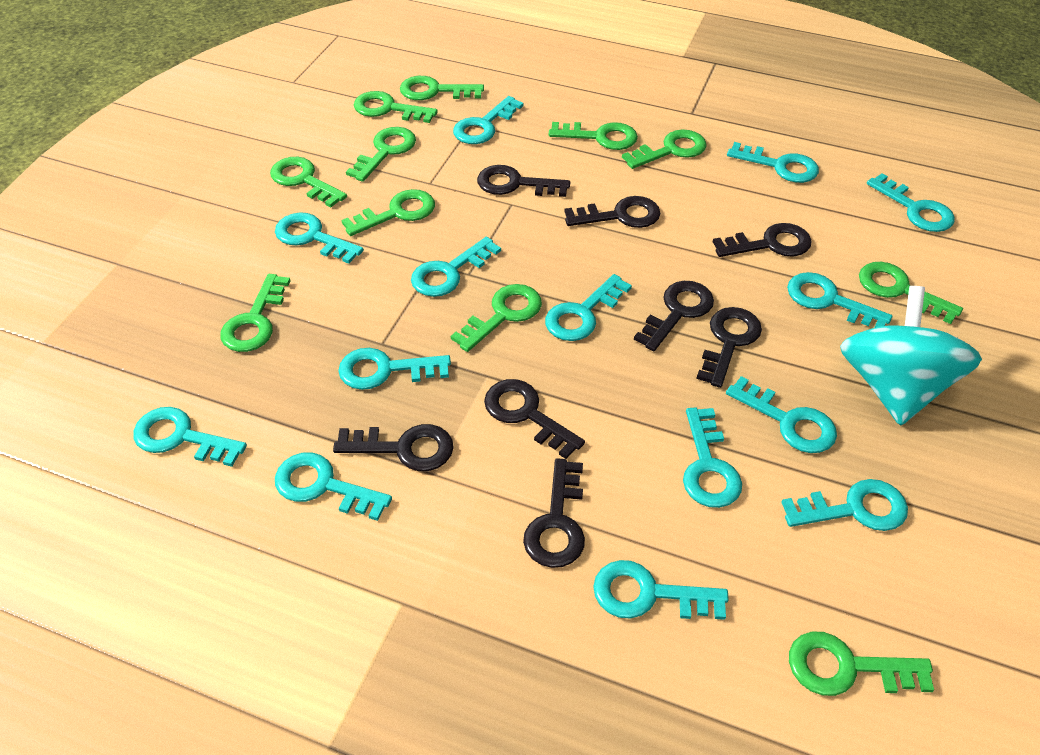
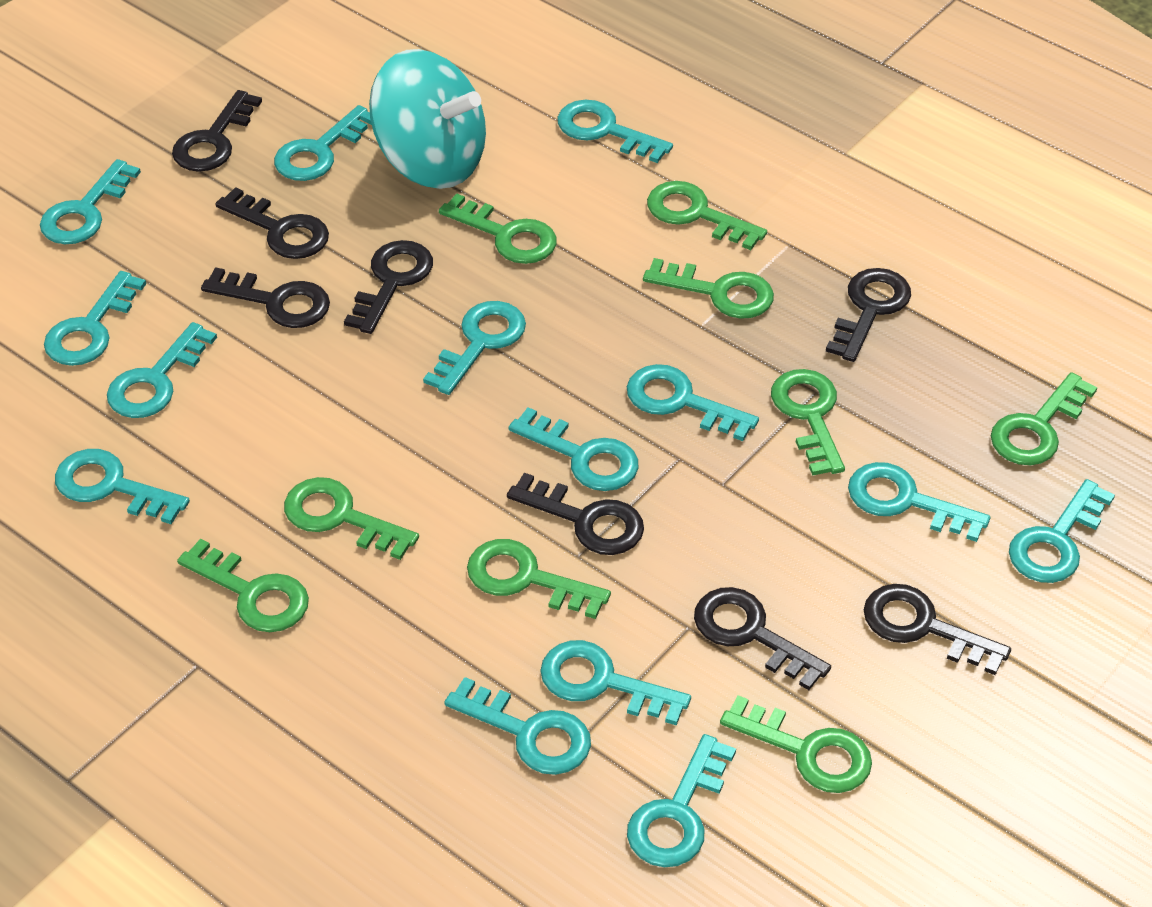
green key: [220,274,291,352] [270,157,347,207] [341,189,435,236] [346,127,416,182] [354,91,438,123] [400,76,484,100] [451,284,542,352] [549,122,638,150] [622,129,707,169] [789,632,934,696] [859,262,963,324] = 11 -> [177,539,309,632] [284,477,419,560] [439,193,557,264] [467,539,611,619] [643,258,774,319] [647,181,767,250] [720,695,872,793] [771,369,845,476] [991,372,1097,465] = 9

